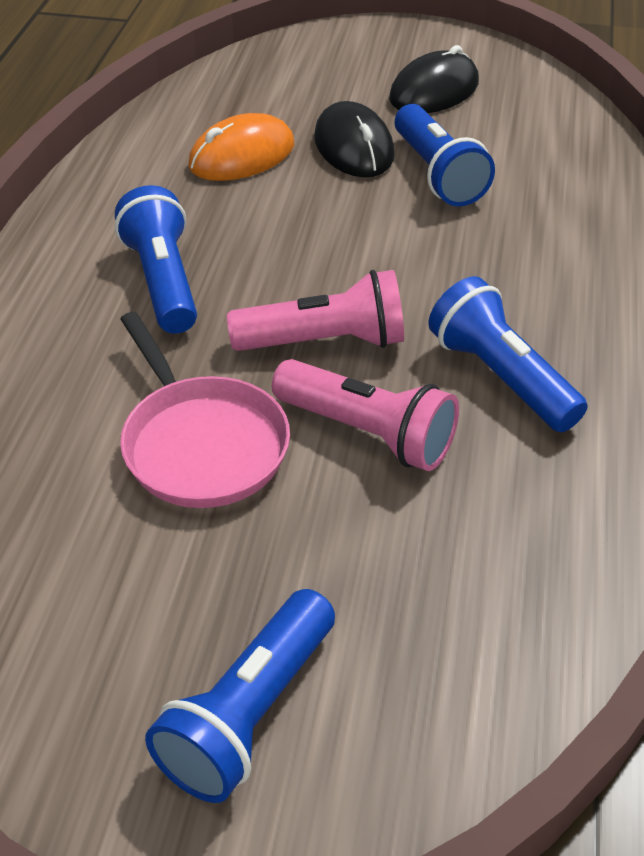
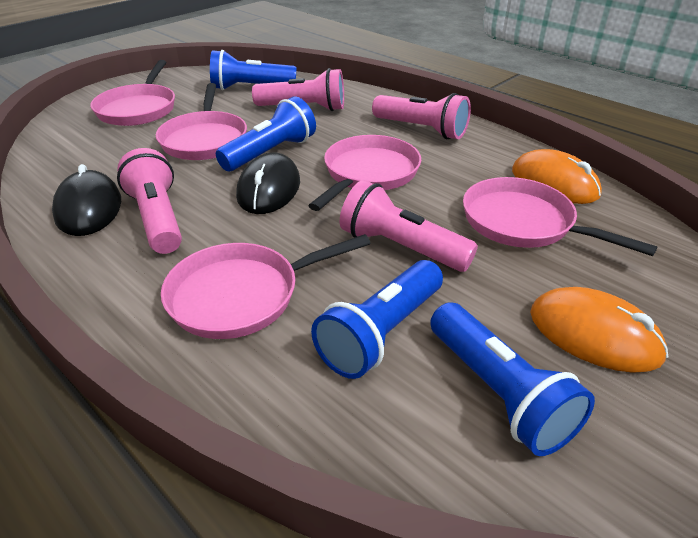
orange mouse: [188,113,294,181] = 1 -> [512,149,602,204] [530,287,668,373] = 2
pink flashlight: [227,270,404,351] [272,359,459,471] = 2 -> [117,148,182,254] [252,68,344,111] [340,180,478,272] [372,93,471,139] = 4
pink pan: [120,312,290,508] = 1 -> [90,60,175,126] [156,83,247,160] [161,234,371,339] [308,135,421,211] [463,177,658,256] = 5

